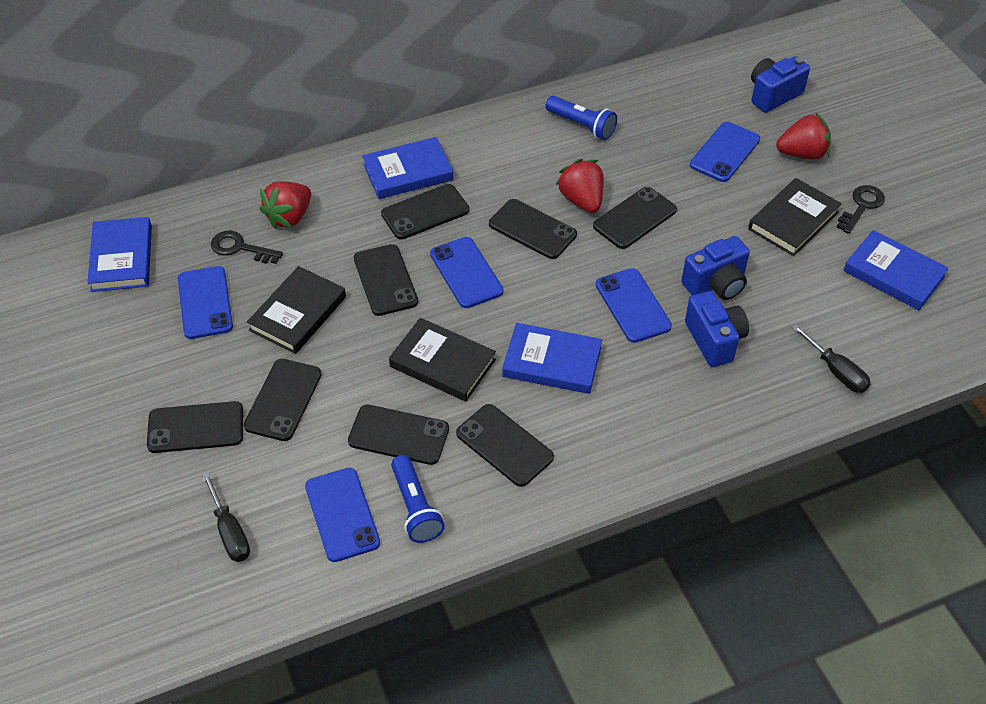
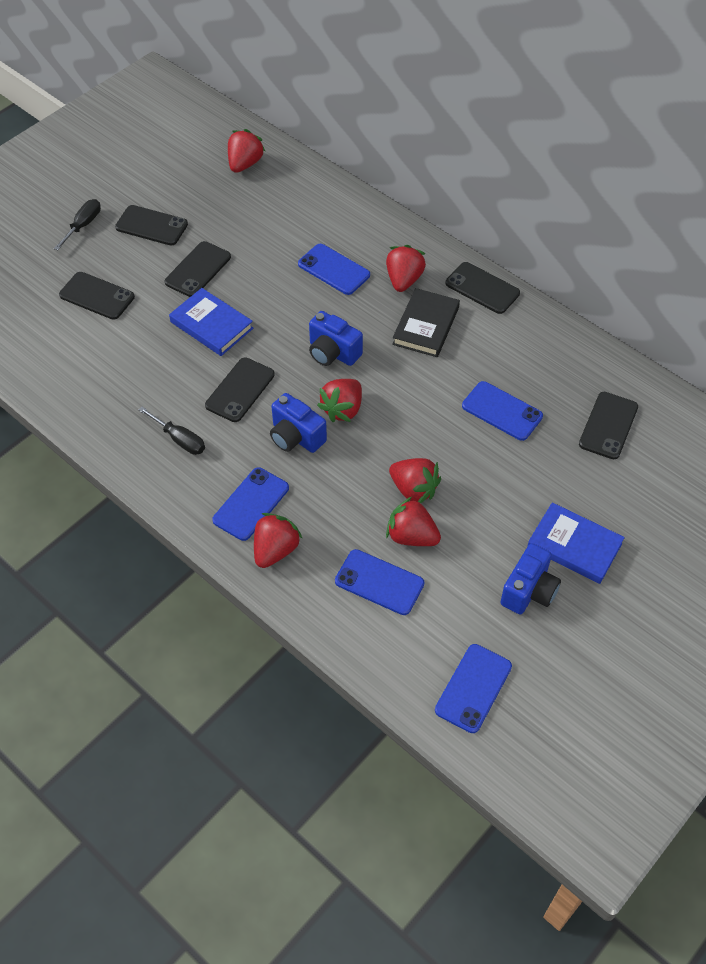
black book: [247,266,346,354] [389,318,496,402] [748,178,841,256] = 3 -> [392,288,460,357] = 1
black key: [211,231,283,264] [837,185,885,234] = 2 -> none = 0
black phone: [147,401,243,453] [244,359,322,441] [348,405,449,465] [354,244,418,316] [381,184,469,239] [456,404,554,487] [489,199,577,259] [593,187,677,249] = 8 -> [59,272,135,320] [115,205,188,246] [165,241,231,297] [205,357,275,422] [446,262,520,314] [579,392,638,459] = 6
blue book: [87,217,152,292] [362,137,454,199] [502,323,602,394] [843,230,949,310] = 4 -> [169,288,253,356] [527,502,625,584] = 2
blue flashlight: [391,455,445,543] [546,96,617,140] = 2 -> none = 0
red strawberry: [259,181,311,229] [556,159,604,213] [776,112,831,160] = 3 -> [228,129,266,173] [254,513,302,568] [317,379,362,422] [386,245,426,292] [386,497,441,546] [389,458,441,503] = 6

